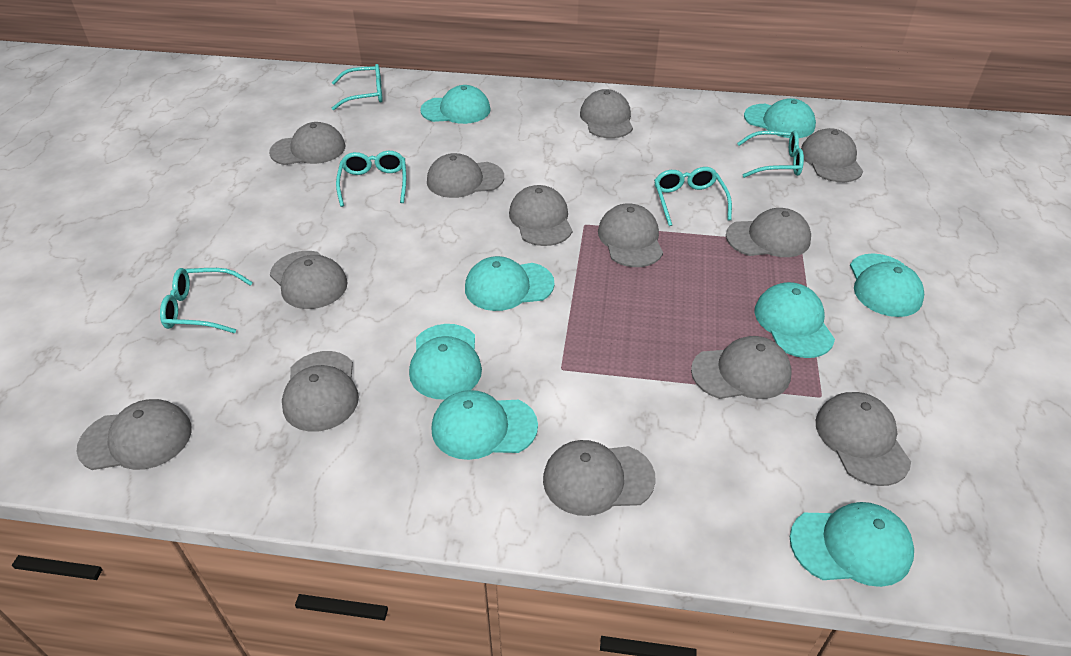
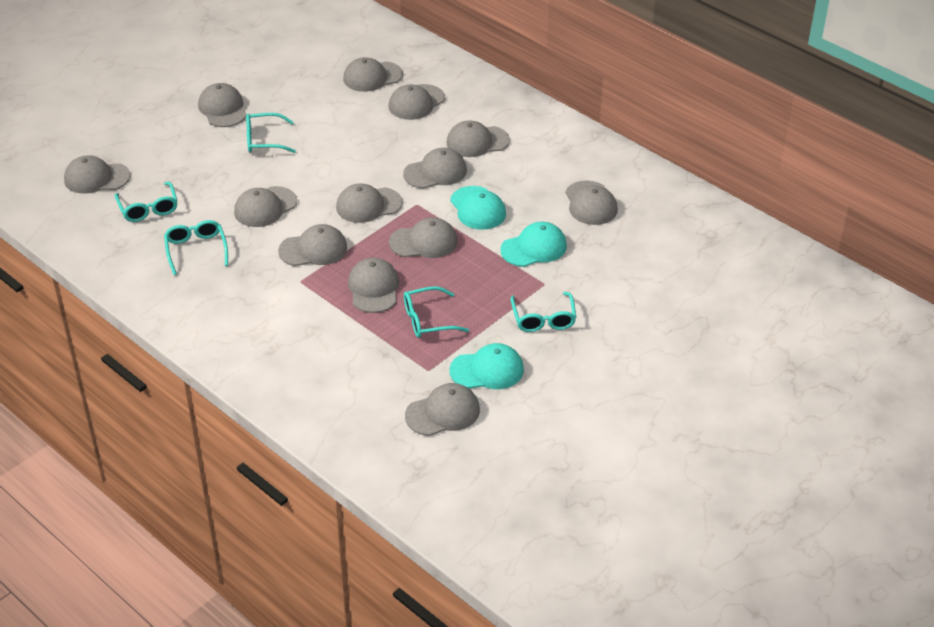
turquoise cap: [409,324,482,399] [420,85,491,124] [432,390,538,460] [465,256,555,311] [744,98,816,138] [755,282,835,358] [790,502,914,587] [850,253,924,317] = 8 -> [450,186,506,230] [450,343,524,389] [500,222,567,267] = 3

